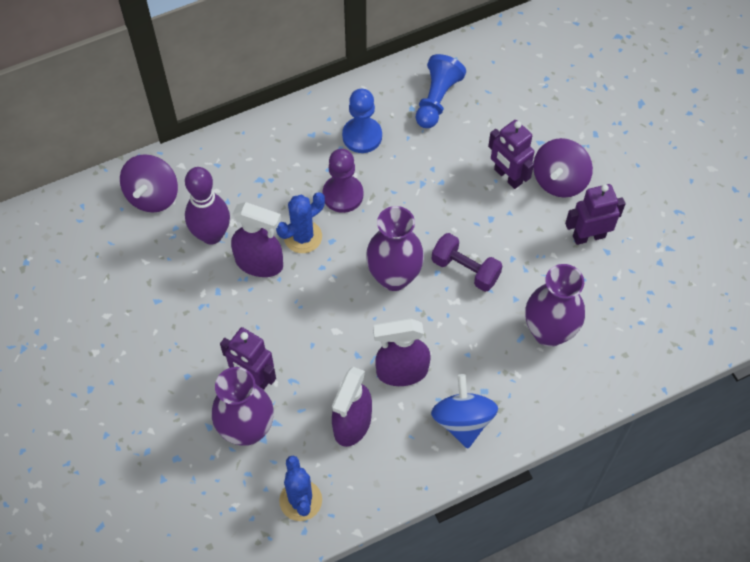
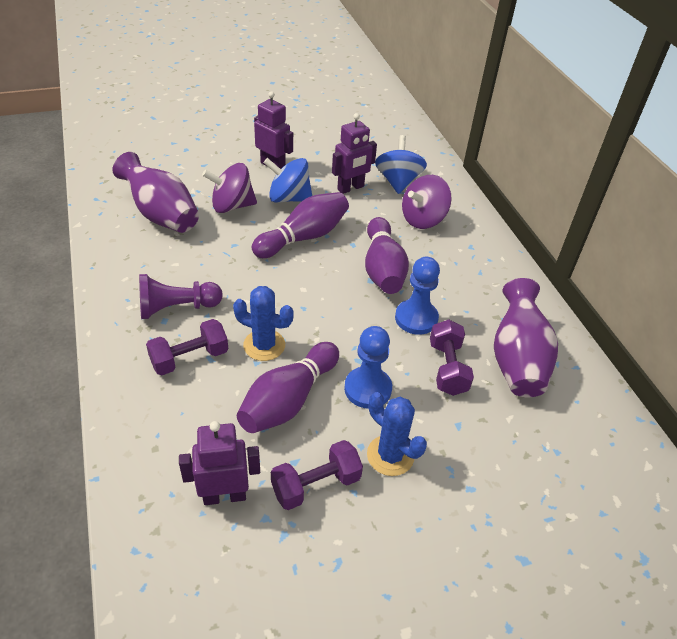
blue spinning top: [431,374,498,449] = 1 -> [264,158,312,203] [375,135,427,194] = 2
purple bowling pin: [185,167,230,245] = 1 -> [237,342,339,433] [252,192,349,258] [365,217,409,294] = 3
purple dumbbell: [432,233,502,292] = 1 -> [146,319,228,375] [271,440,363,510] [430,319,474,396] = 3
purple spray bottle: [231,202,283,277] [332,367,372,447] [373,318,431,386] = 3 -> none = 0
purple vase: [212,367,274,446] [366,206,424,291] [525,264,585,347] = 3 -> [112,152,199,233] [494,278,558,397] = 2

